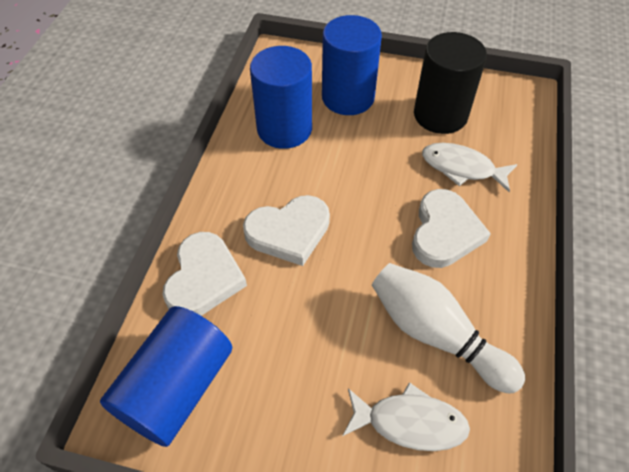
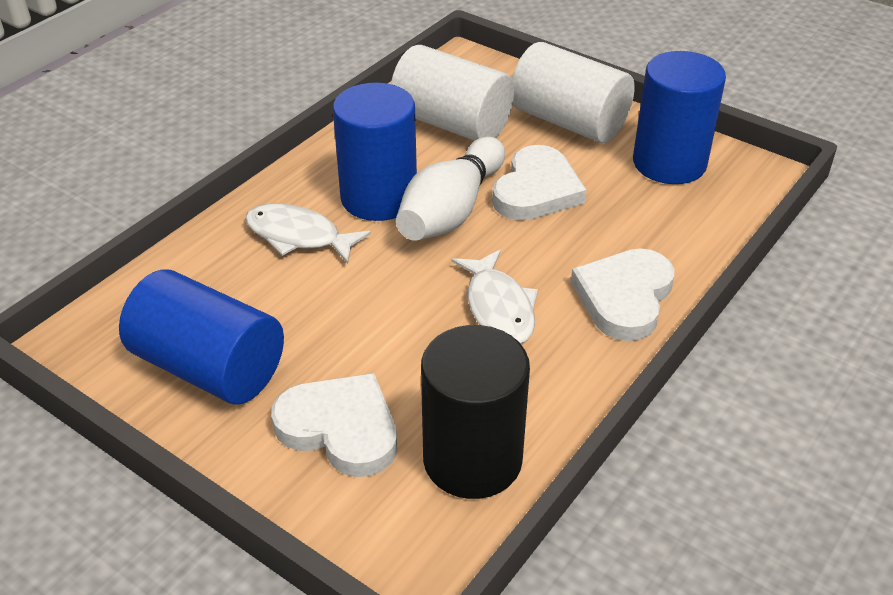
white cylinder: none = 0 -> [391,45,514,141] [512,42,635,143] = 2

